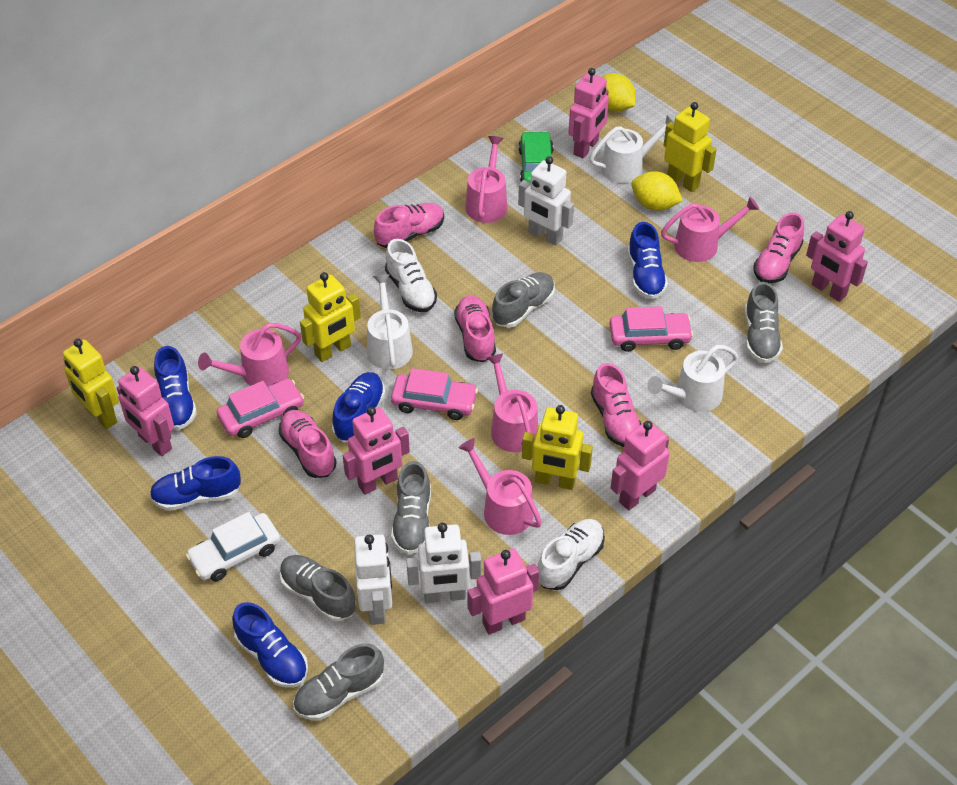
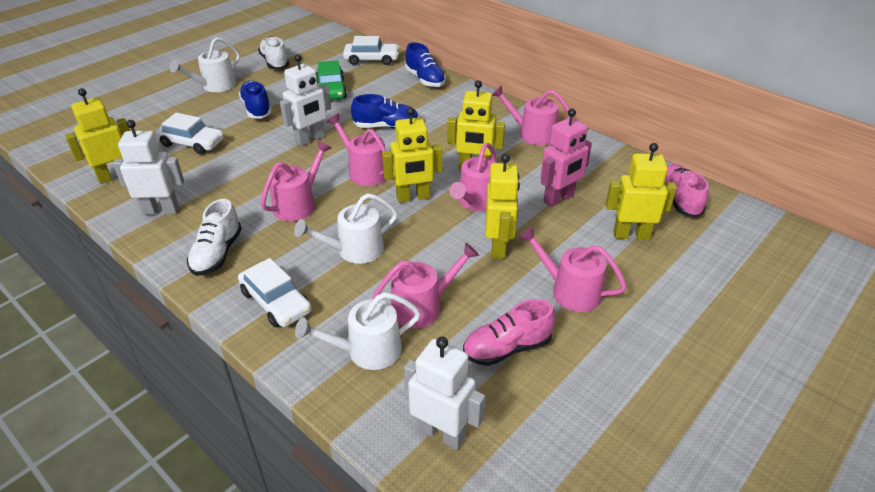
blue shoe: [149,456,241,511] [154,346,197,430] [232,602,308,688] [332,372,385,442] [627,222,668,299] = 5 -> [239,80,272,119] [351,94,419,129] [405,42,446,87] = 3
grey shoe: [280,555,356,622] [293,644,384,720] [391,461,431,555] [492,272,555,328] [745,282,783,363] = 5 -> none = 0
pink car: [217,379,304,438] [391,368,478,420] [610,306,693,352] = 3 -> none = 0
pink robot: [117,366,174,456] [343,407,410,495] [467,548,539,635] [569,68,609,159] [611,421,670,510] [806,211,868,302] = 6 -> [541,109,592,207] = 1
pink shoe: [278,410,337,478] [374,203,444,248] [454,295,496,362] [591,363,641,447] [753,213,804,283] = 5 -> [463,299,556,366] [665,164,709,217] = 2
pink watering can: [198,323,301,386] [459,438,542,535] [465,136,507,223] [487,353,538,452] [661,197,760,262] = 5 -> [260,141,331,221] [327,114,386,186] [372,243,479,328] [449,143,496,211] [492,85,574,145] [519,227,627,312] = 6
white car: [186,512,280,581] = 1 -> [155,113,224,154] [238,258,312,327] [343,36,400,65] = 3
yellow lemon: [602,73,636,112] [631,171,683,211] = 2 -> none = 0
yellow robot: [63,339,119,429] [300,272,361,362] [522,405,593,490] [664,102,717,192] = 4 -> [65,88,130,184] [382,107,443,203] [447,80,505,170] [486,154,520,259] [606,143,677,240] = 5

